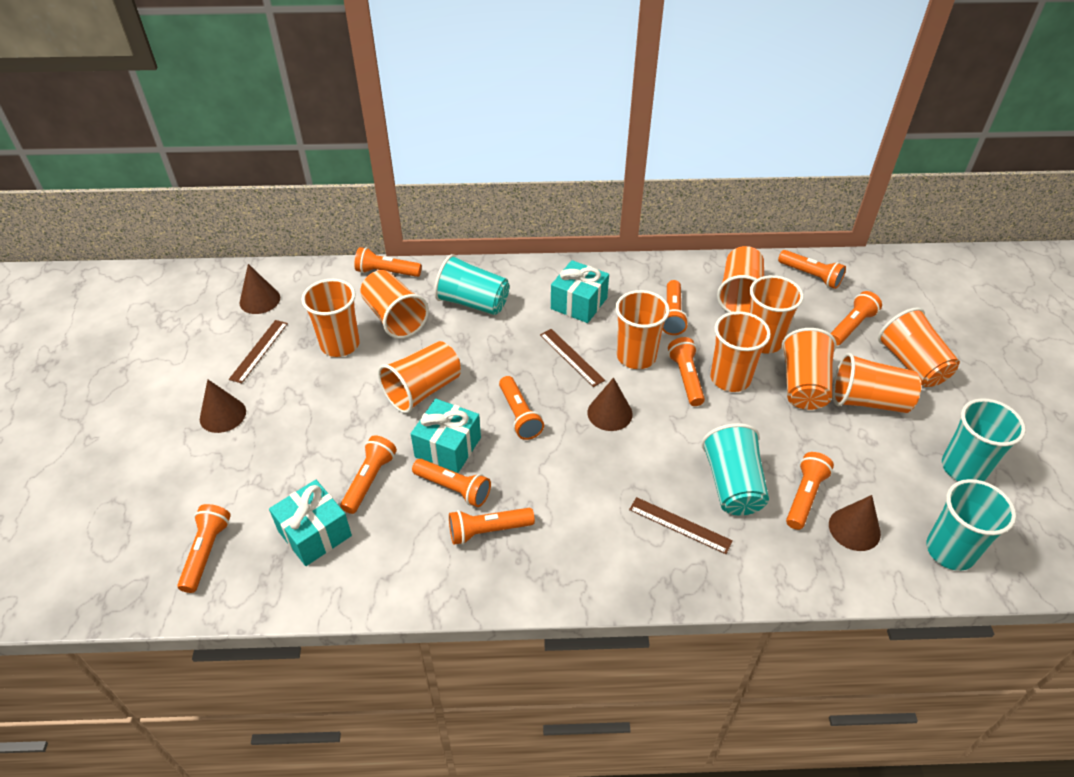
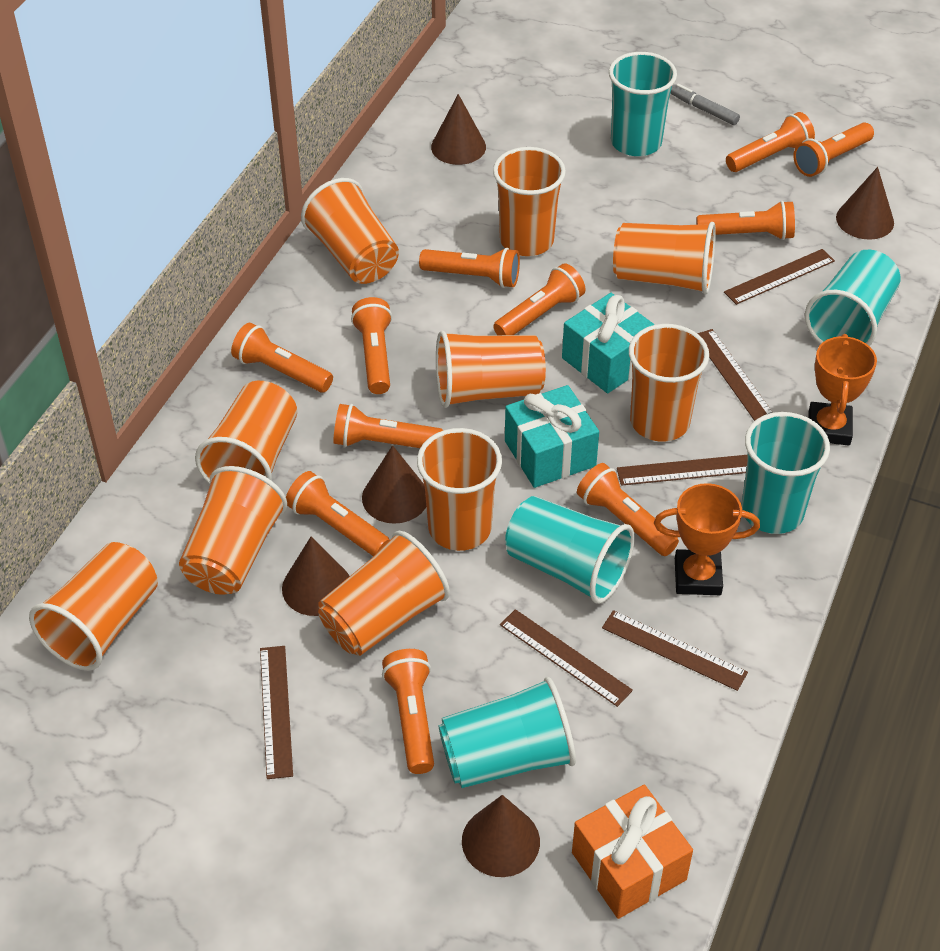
brown cone: [200,380,246,433] [239,264,280,314] [587,377,633,431] [829,495,881,551] = 4 -> [282,537,350,616] [362,445,426,524] [431,94,486,165] [462,795,540,877] [836,167,894,240] = 5
brown ruler: [229,320,288,383] [540,329,605,387] [629,497,733,554] = 3 -> [260,646,293,779] [500,609,633,707] [602,610,748,691] [617,455,748,486] [697,329,773,421] [724,249,835,305] = 6
grey marker: none = 0 -> [671,84,740,125] = 1
orange gift: none = 0 -> [572,785,693,919] = 1
orange trophy: none = 0 -> [654,483,760,595] [808,334,877,445] = 2
turquoise cup: [434,254,509,315] [701,423,769,516] [926,479,1016,571] [942,398,1026,481] = 4 -> [438,677,576,788] [505,496,635,604] [609,52,677,156] [742,412,830,534] [805,250,900,346] = 5
turquoise gift: [269,480,352,566] [411,399,481,473] [551,260,609,323] = 3 -> [505,385,599,488] [562,293,655,393] = 2

